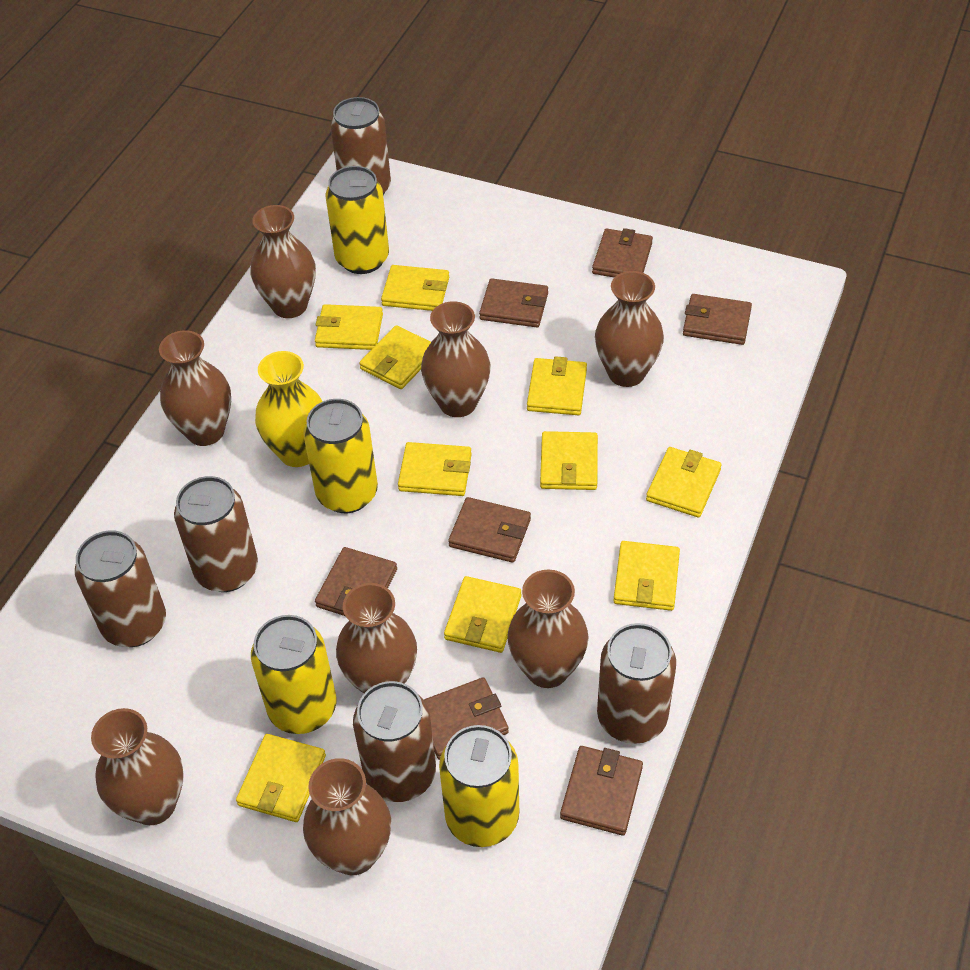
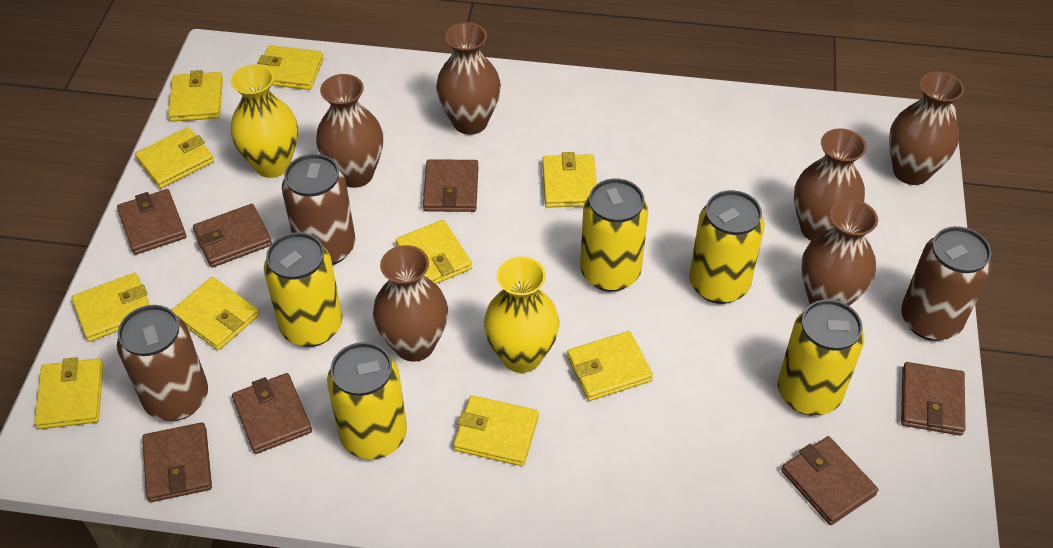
brown can: [75,530,166,647] [174,476,258,592] [330,97,391,195] [353,681,436,802] [597,623,676,744] = 5 -> [117,305,208,421] [282,154,356,265] [901,226,992,341] = 3
brown vase: [91,708,184,825] [159,330,231,446] [250,205,316,318] [303,758,391,875] [336,583,417,694] [421,301,491,417] [507,569,589,688] [595,271,664,387] = 8 -> [316,74,383,188] [373,245,448,362] [436,22,501,135] [794,128,866,241] [801,199,878,306] [889,71,964,185] = 6
yellow can: [251,615,336,734] [303,399,378,513] [326,166,389,274] [439,725,519,847] = 4 -> [264,232,342,347] [327,342,407,459] [580,178,648,292] [689,190,765,304] [778,299,864,415] = 5
yellow vase: [255,351,323,467] = 1 -> [231,64,298,178] [484,257,559,373] = 2

